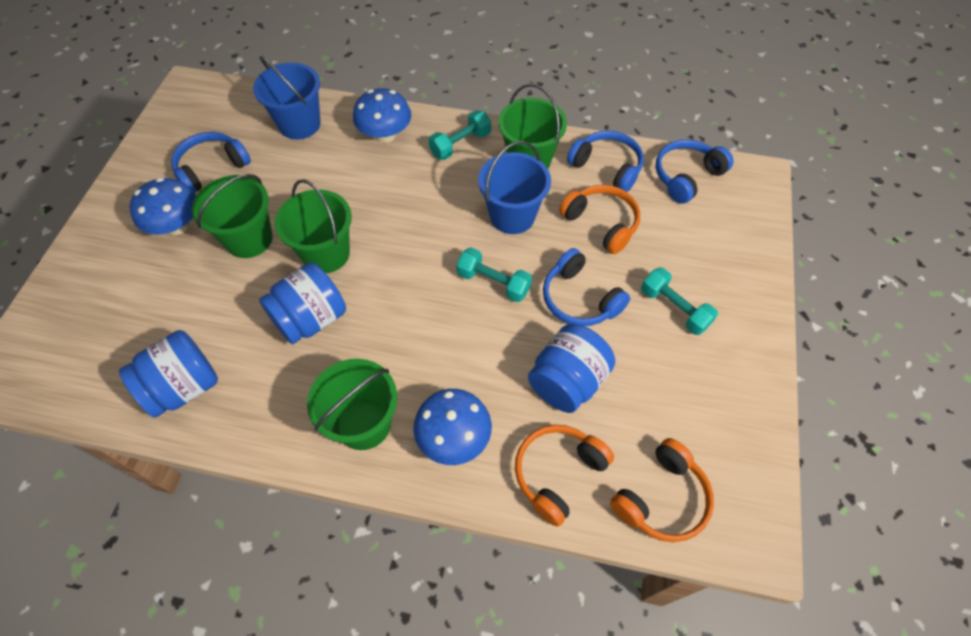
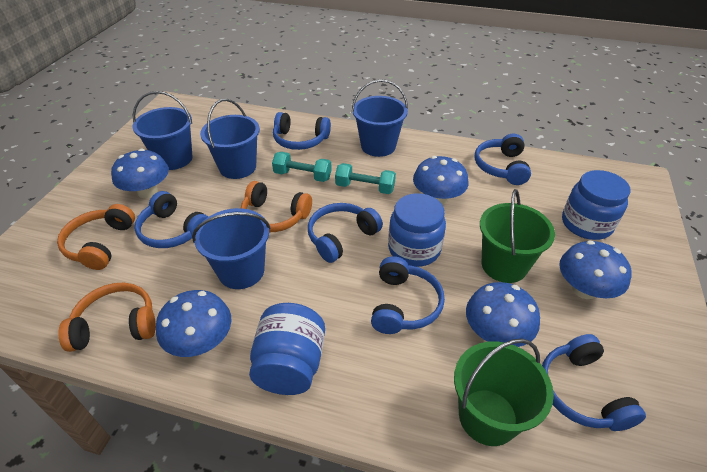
blue bucket: [253,56,321,139] [478,141,551,234] = 2 -> [132,91,193,170] [192,208,270,289] [200,99,260,179] [352,79,408,157] = 4
blue headphones: [171,132,251,192] [543,248,630,326] [567,131,644,192] [655,140,733,204] = 4 -> [135,191,208,248] [273,112,331,150] [308,203,383,263] [371,256,445,334] [474,134,531,185] [542,334,646,431] = 6
blue mushroom: [130,178,196,235] [353,88,411,143] [413,389,492,465] = 3 -> [111,149,169,198] [156,290,231,357] [413,156,468,205] [466,282,540,347] [559,240,632,299] = 5
green bucket: [192,174,273,258] [275,179,352,273] [307,359,397,450] [498,84,567,169] = 4 -> [454,338,554,446] [480,189,555,283] = 2
turquoise dumbbell: [429,110,491,160] [456,247,532,302] [641,267,718,335] = 3 -> [272,152,332,182] [335,163,396,194] = 2

